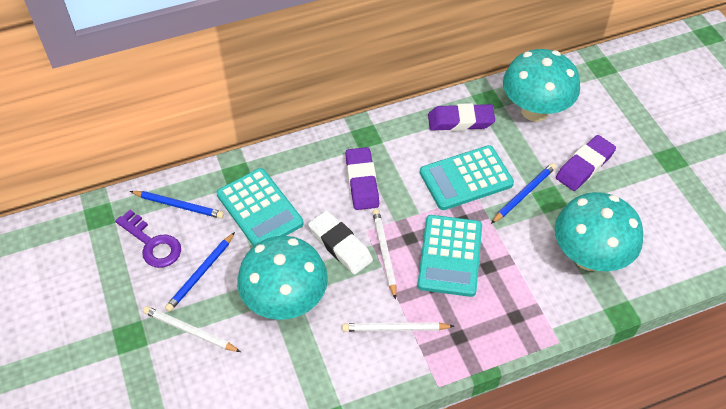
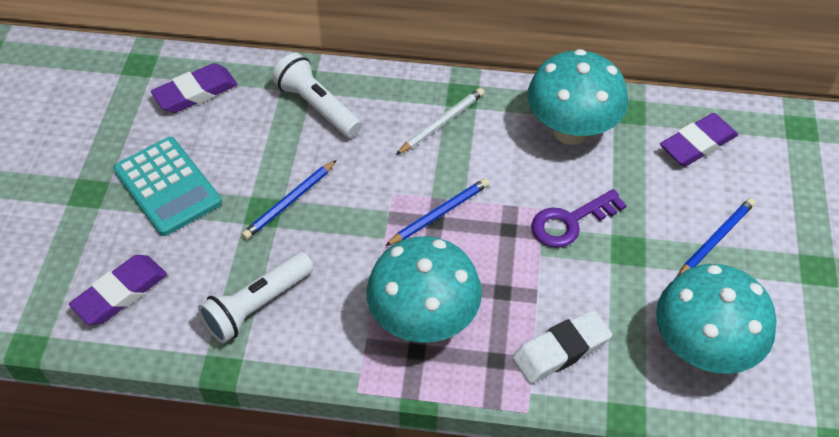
turquoise calculator: [217,168,304,246] [417,215,482,297] [420,145,514,210] = 3 -> [113,137,222,236] = 1
white flashlight: none = 0 -> [198,252,314,343] [272,53,362,138] = 2
white pencil: [143,306,241,352] [342,322,454,332] [372,209,396,299] = 3 -> [396,88,484,155] = 1

